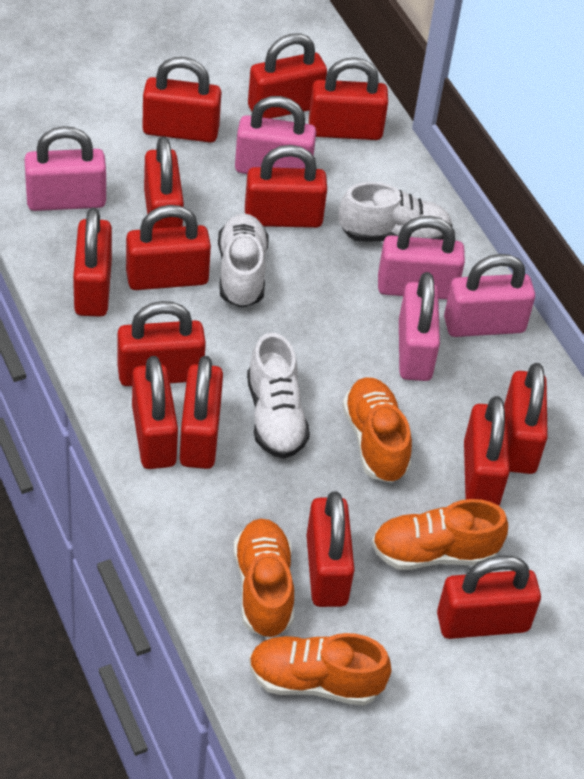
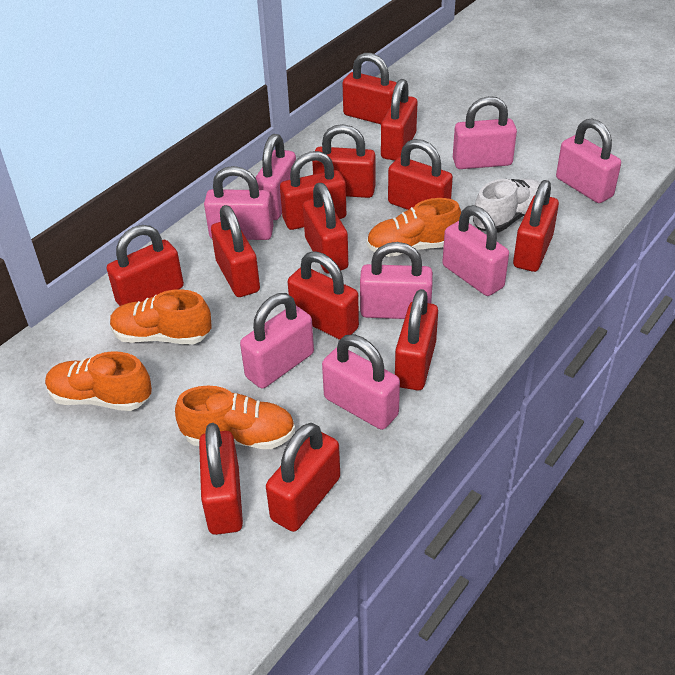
pink padlock: [24,126,106,211] [235,96,316,174] [378,216,465,300] [399,272,440,381] [444,254,535,337] = 5 -> [204,166,273,240] [240,293,314,389] [255,134,296,220] [322,335,400,430] [360,242,433,319] [442,205,509,296] [453,96,517,169] [556,118,621,203] = 8
red padlock: [73,208,112,317] [117,301,206,386] [126,205,211,290] [132,356,178,469] [142,57,221,143] [144,136,184,229] [180,356,223,469] [245,145,327,228] [248,33,327,119] [306,492,355,607] [309,57,388,140] [437,555,541,639] [464,396,510,506] [504,363,548,474] = 14 -> [107,225,184,306] [199,423,243,535] [211,205,260,297] [266,423,340,532] [280,151,346,230] [288,251,359,340] [303,183,348,273] [312,124,376,198] [343,53,397,124] [381,79,417,161] [388,139,453,210] [395,289,438,390] [513,180,559,272] = 13
white shoe: [218,213,269,308] [247,333,310,459] [338,182,453,242] = 3 -> [473,179,540,233] = 1

